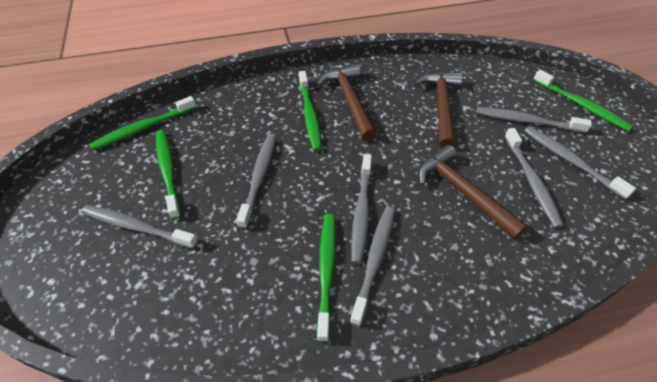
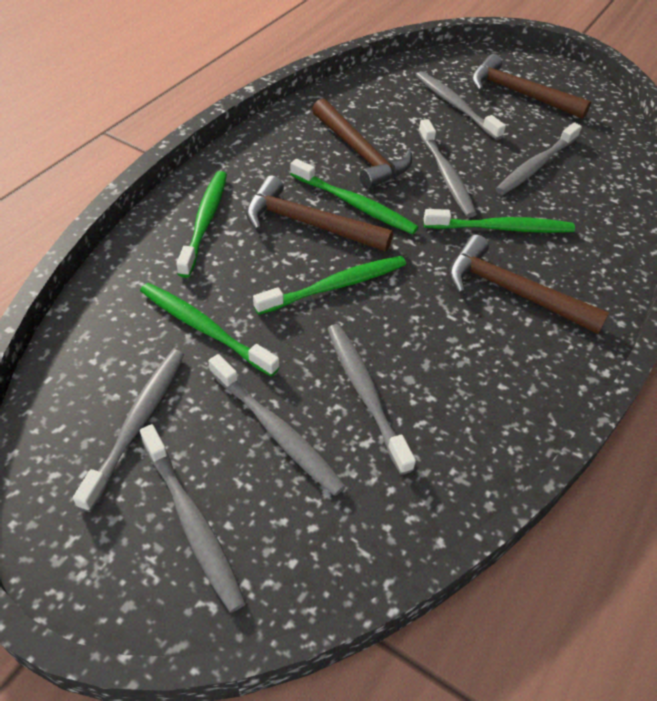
brown hammer: [317,64,377,141] [414,72,463,148] [418,145,528,239] = 3 -> [246,175,393,252] [312,99,412,189] [449,235,610,334] [471,54,591,119] = 4

